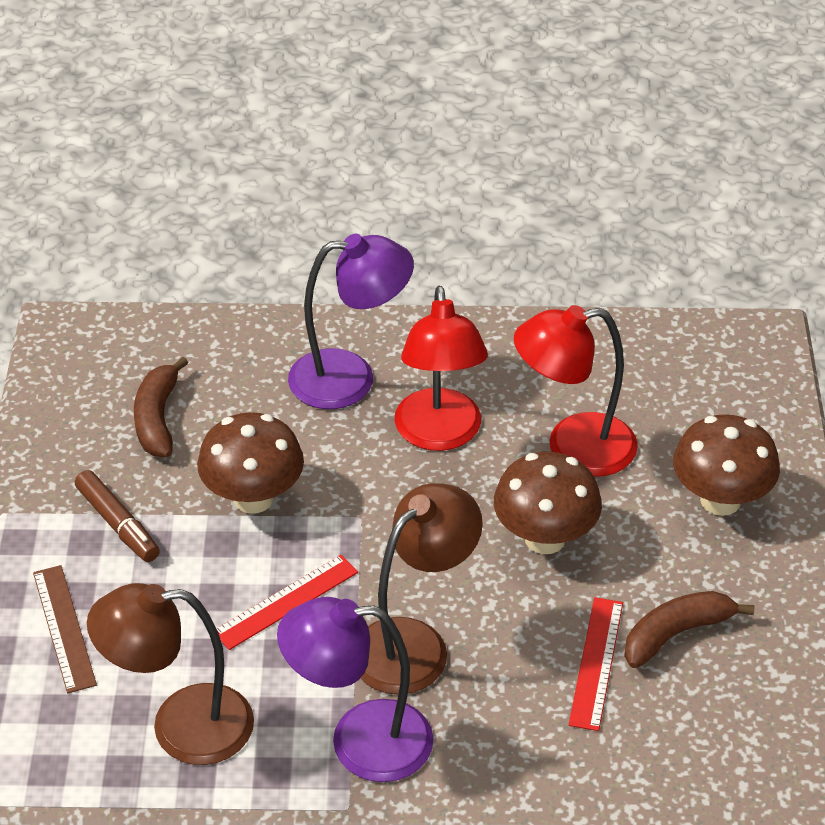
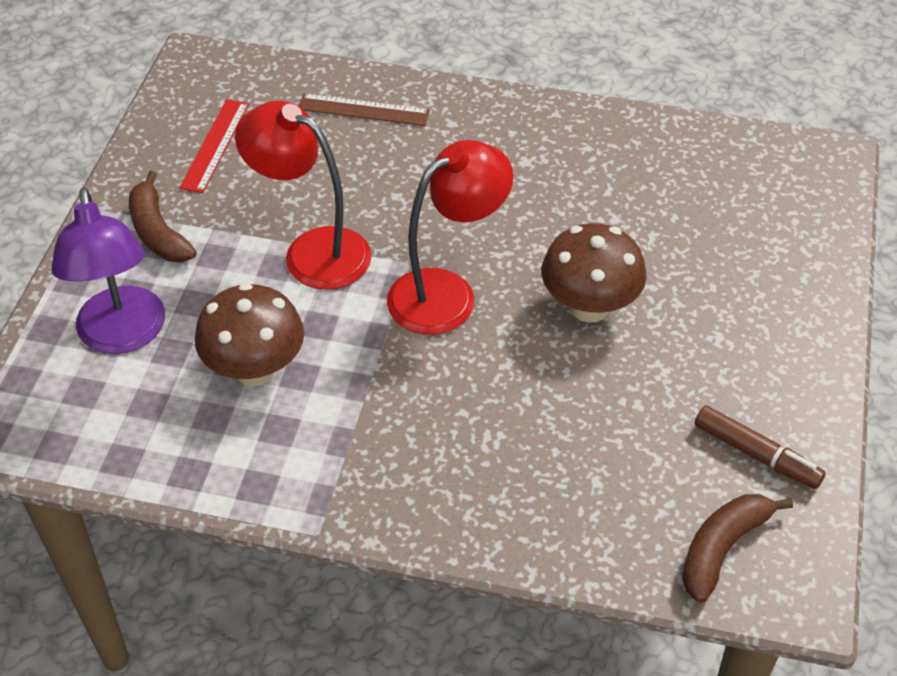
brown lamp: [87,583,254,765] [360,483,483,694] = 2 -> none = 0
brown mushroom: [197,412,304,514] [494,452,602,554] [673,414,780,516] = 3 -> [195,283,304,386] [541,223,646,323] = 2
purple lamp: [277,597,434,782] [288,234,414,409] = 2 -> [51,187,165,354] = 1
red ruler: [216,555,358,650] [569,597,623,731] = 2 -> [180,99,249,193] = 1

